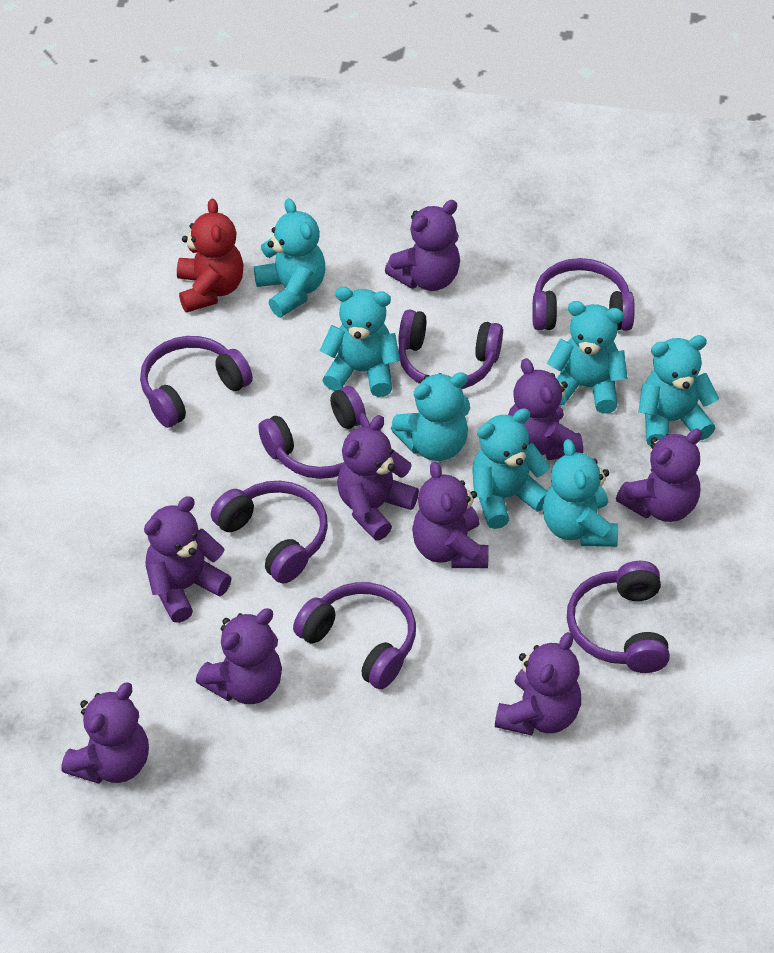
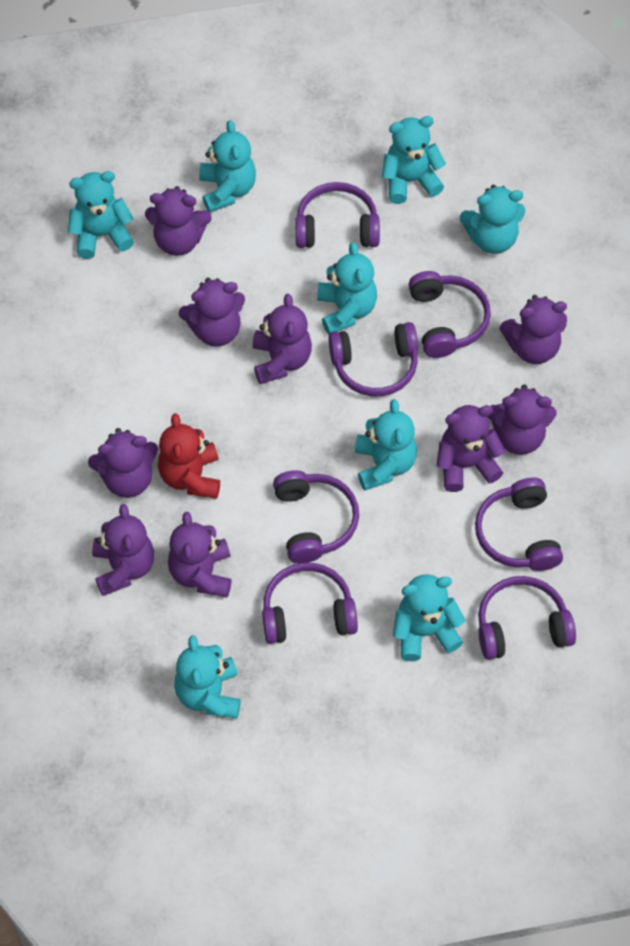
turquoise teddy bear: [254,198,325,317] [320,287,400,397] [391,372,470,461] [473,408,550,529] [543,439,618,547] [547,301,628,413] [638,335,719,446] = 7 -> [68,171,134,259] [174,635,241,718] [199,120,256,212] [317,242,377,334] [355,399,417,491] [382,116,446,204] [393,574,465,661] [460,185,525,254] = 8

